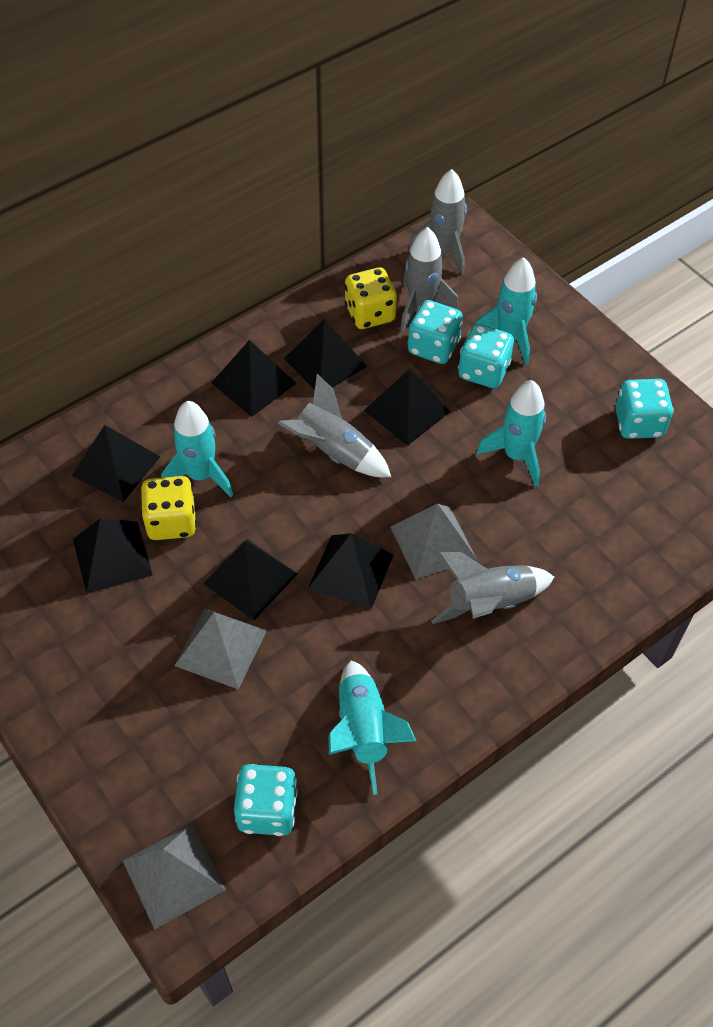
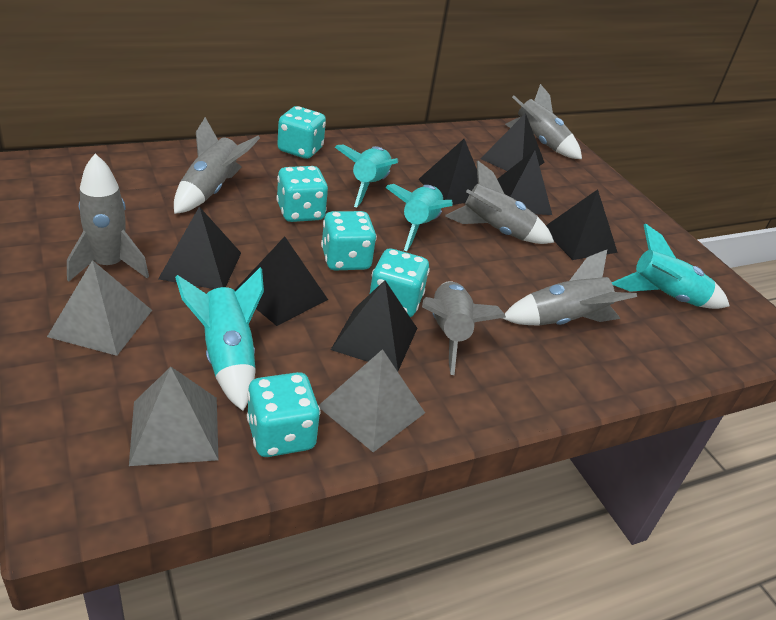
grey rocket: [278,374,391,477] [400,227,459,332] [408,169,467,275] [431,552,554,624] = 4 -> [67,154,149,282] [174,117,260,214] [422,281,506,375] [445,161,554,244] [502,250,637,326] [505,84,582,159] = 6
turquoise dice: [234,764,298,836] [408,300,463,364] [458,324,514,388] [615,379,674,439] = 4 -> [247,372,320,457] [276,166,328,222] [277,106,326,159] [321,211,377,270] [370,249,430,317] = 5
yellow dice: [141,476,197,540] [345,267,397,329] = 2 -> none = 0

